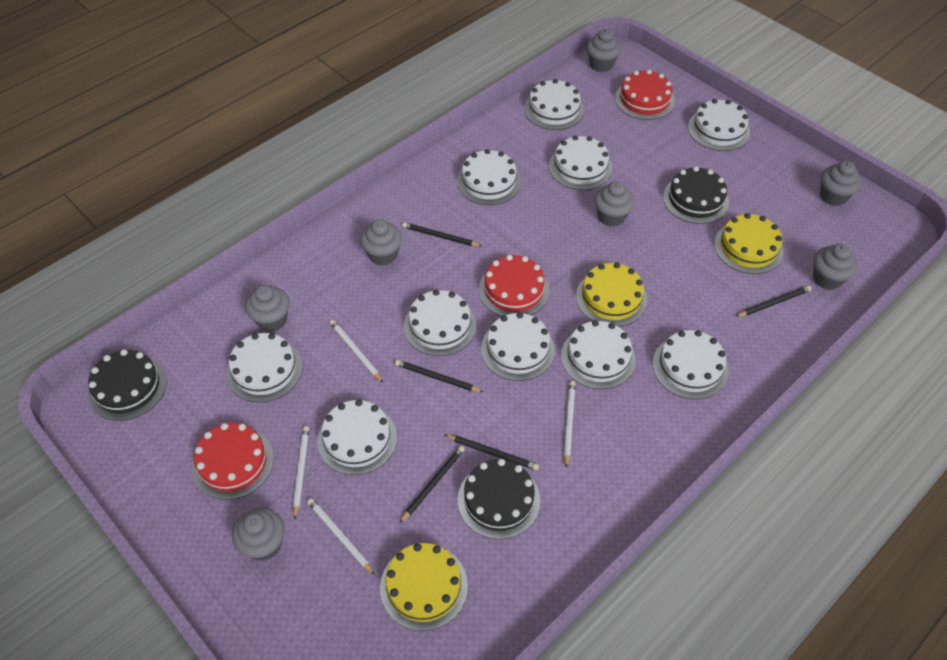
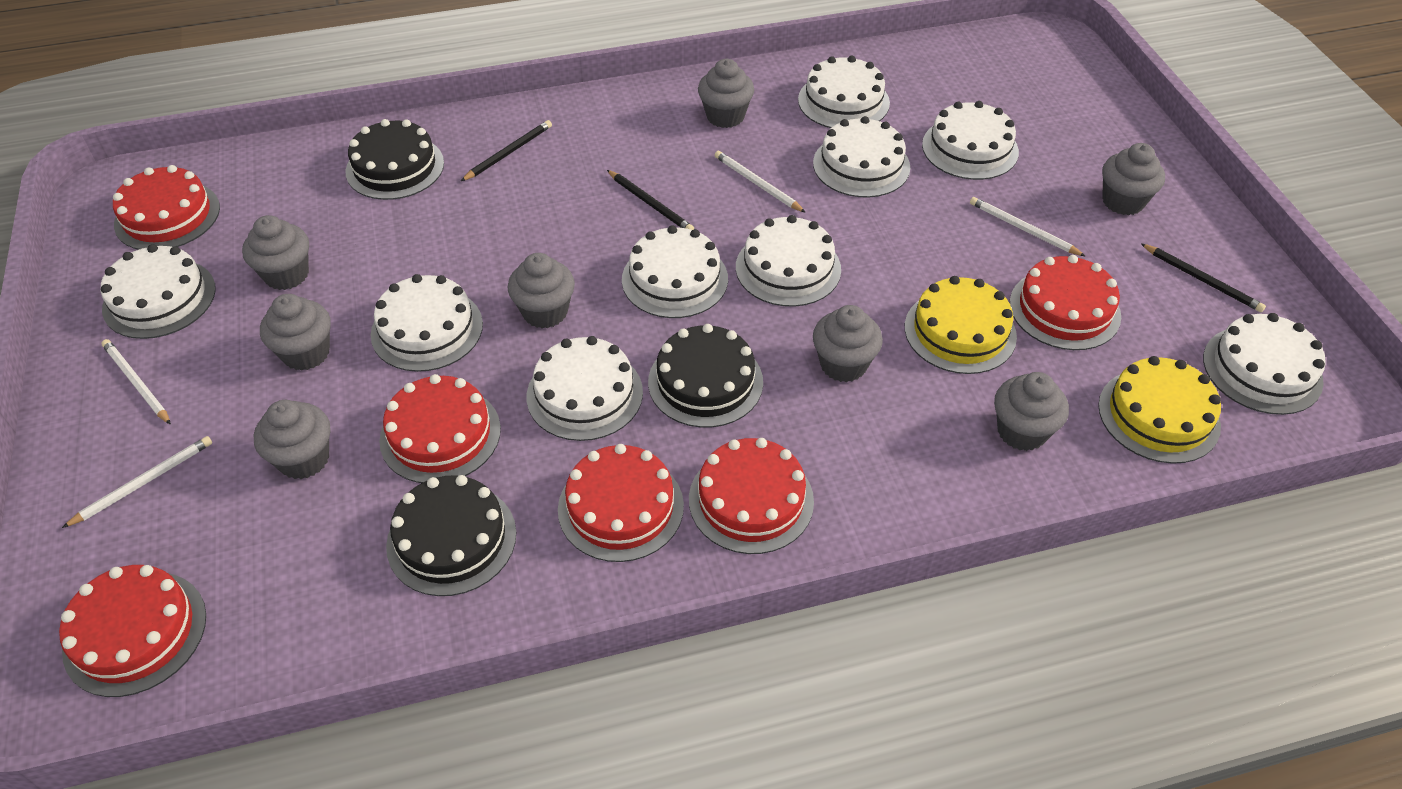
black pencil: [395,360,483,392] [399,446,465,523] [402,222,482,246] [444,434,539,470] [735,285,812,317] = 5 -> [461,120,552,181] [607,170,694,230] [1141,243,1266,312] = 3
grey cupcake: [232,508,285,561] [245,285,290,332] [360,219,402,266] [586,29,621,72] [594,181,635,227] [813,244,857,290] [820,161,862,206] = 7 -> [242,215,309,290] [254,400,330,479] [260,294,331,371] [508,253,575,328] [698,59,754,128] [813,305,883,382] [994,372,1069,451] [1102,143,1165,215] = 8
red cake: [192,423,274,500] [479,255,549,316] [615,70,675,120] = 3 -> [59,565,206,697] [113,165,220,250] [379,374,501,483] [558,444,684,562] [689,438,814,554] [1010,255,1121,350] = 6
white cake: [226,333,302,402] [317,399,397,475] [404,290,476,356] [457,149,521,205] [481,312,555,381] [524,79,584,130] [549,135,612,190] [561,320,636,389] [653,330,728,399] [688,99,750,151] = 10 -> [101,244,216,339] [371,274,483,372] [526,336,643,441] [622,225,728,318] [736,215,841,307] [798,56,890,128] [813,116,910,198] [922,101,1019,180] [1203,313,1326,415] = 9
yellow cake: [380,543,468,631] [576,262,647,326] [714,213,784,274] = 3 -> [905,276,1017,374] [1098,356,1221,464] = 2

